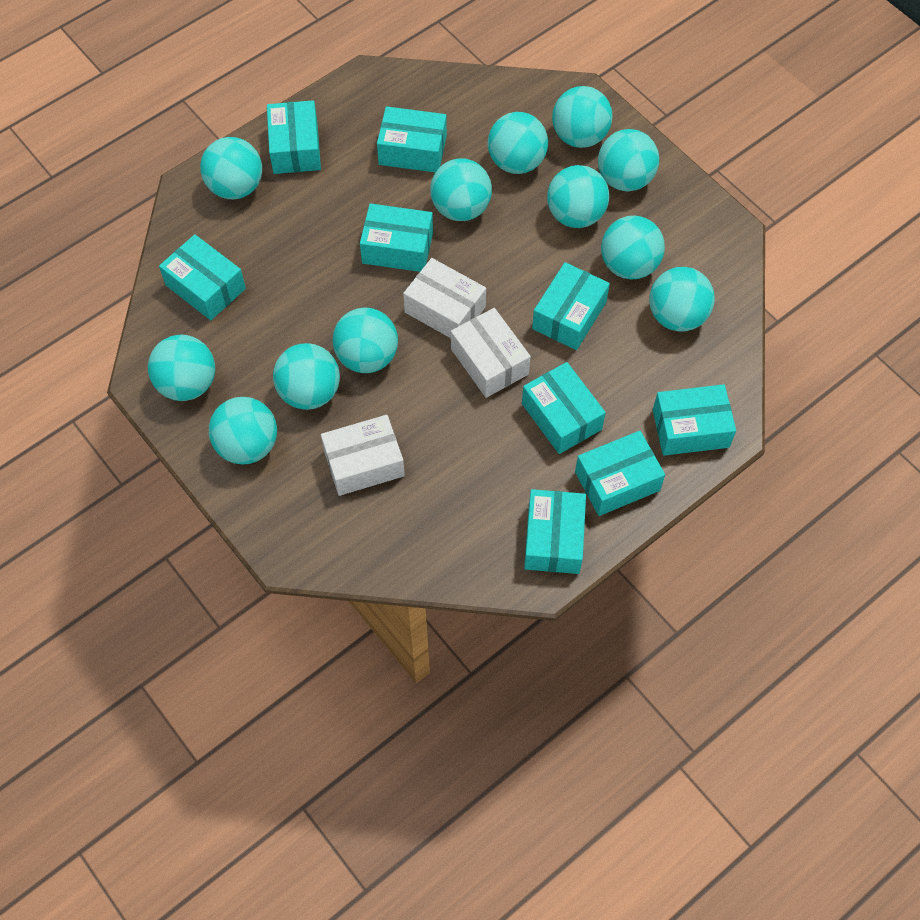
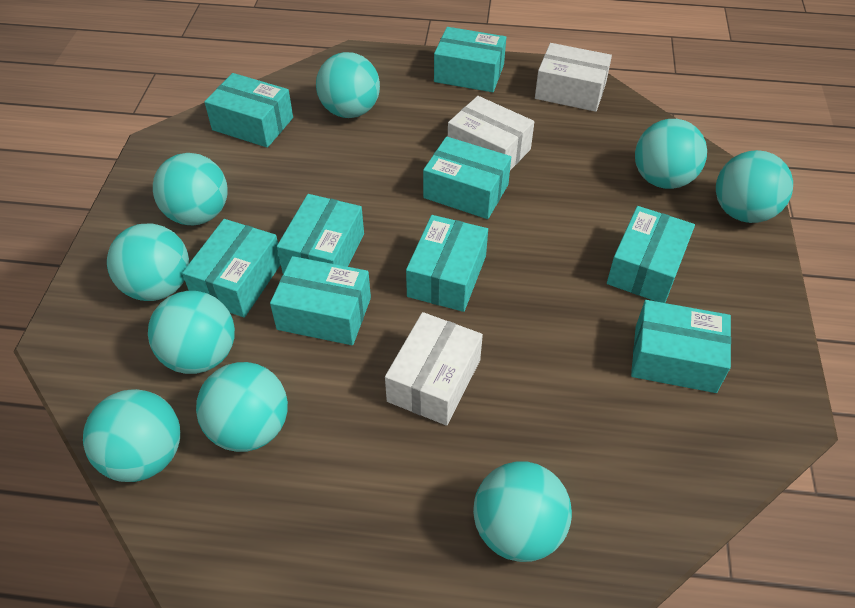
turquoise ball: [148,335,215,401] [200,137,262,200] [209,397,277,464] [273,343,340,410] [332,308,398,373] [430,158,492,221] [488,112,548,174] [547,165,609,228] [552,86,612,148] [598,129,659,191] [601,215,665,279] [649,267,715,332] = 12 -> [83,389,180,482] [107,223,189,301] [148,291,235,374] [153,153,228,225] [196,362,288,452] [316,52,380,118] [473,461,572,562] [635,119,707,189] [716,150,793,223] = 9

